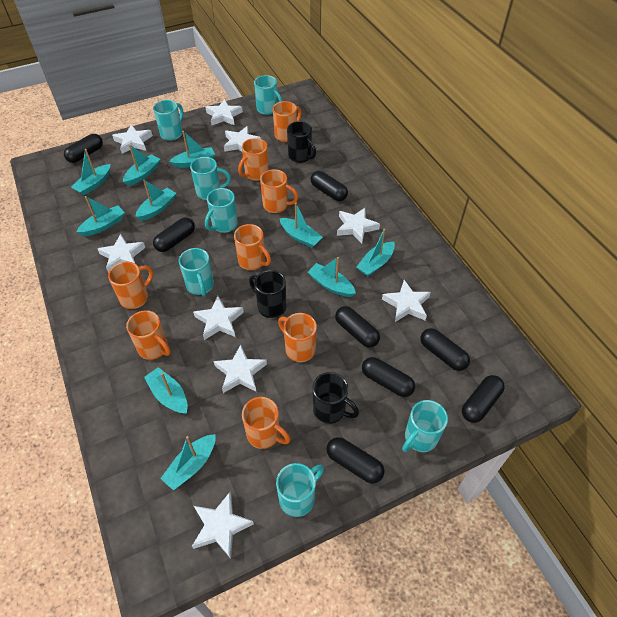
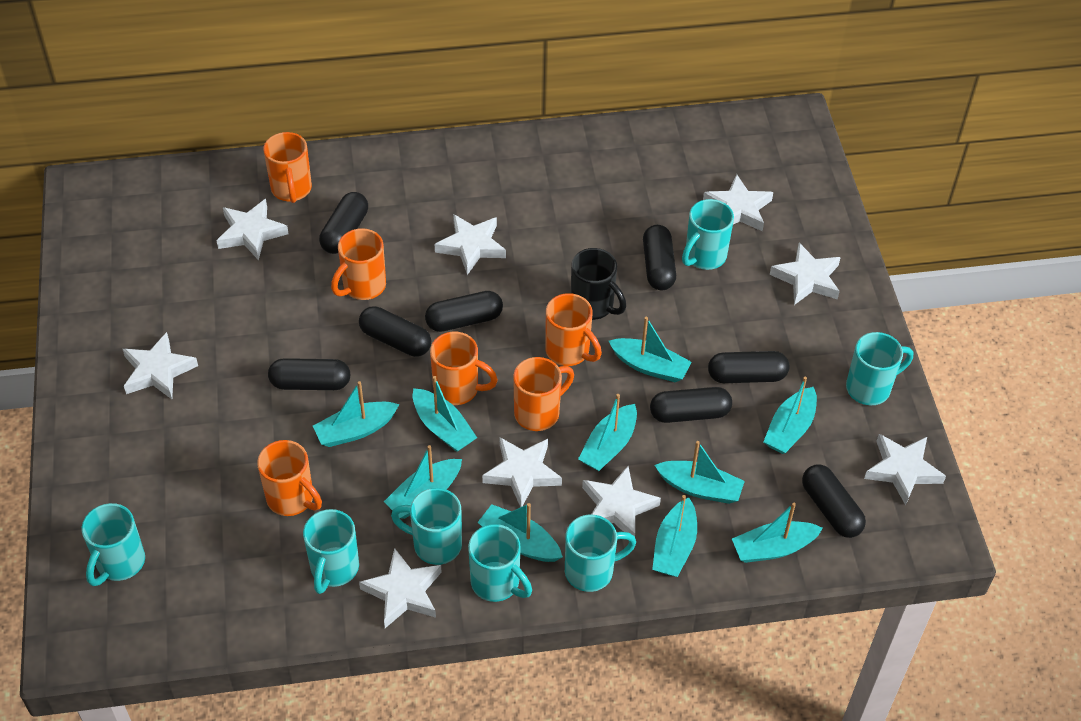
black mug: [249,270,286,318] [287,121,316,163] [313,372,359,423] = 3 -> [571,248,626,320] = 1
orange mug: [108,262,153,309] [126,310,171,360] [234,224,271,270] [238,138,269,181] [242,397,290,449] [260,169,298,213] [273,101,301,142] [278,313,317,362] = 8 -> [257,440,322,516] [263,132,312,203] [331,228,386,300] [430,332,498,405] [513,357,574,431] [545,293,602,366] = 6

